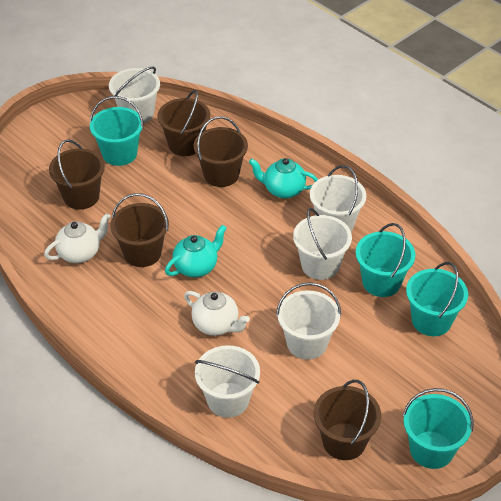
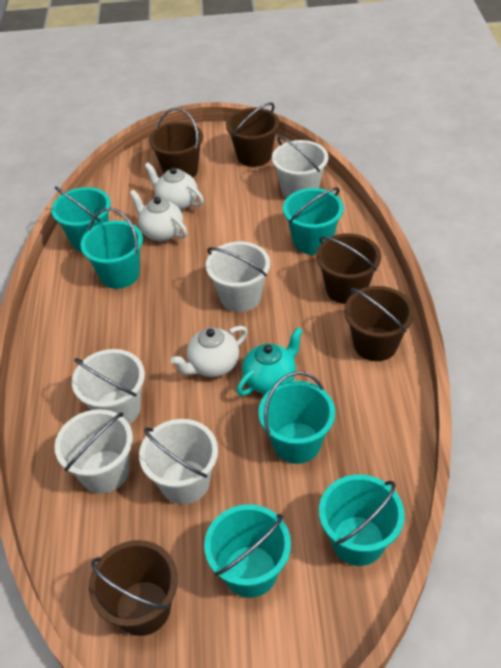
turquoise bucket: [90,96,144,166] [356,223,415,297] [403,388,474,469] [406,262,468,336] = 4 -> [51,186,111,252] [81,208,143,289] [204,504,291,598] [258,371,335,464] [283,187,344,255] [319,475,405,566] = 6
turquoise teapot: [165,225,227,277] [249,158,318,199] = 2 -> [237,327,303,396] = 1
white teapot: [44,213,111,263] [184,291,250,336] = 2 -> [130,190,187,241] [144,162,204,210] [171,326,248,377] = 3

